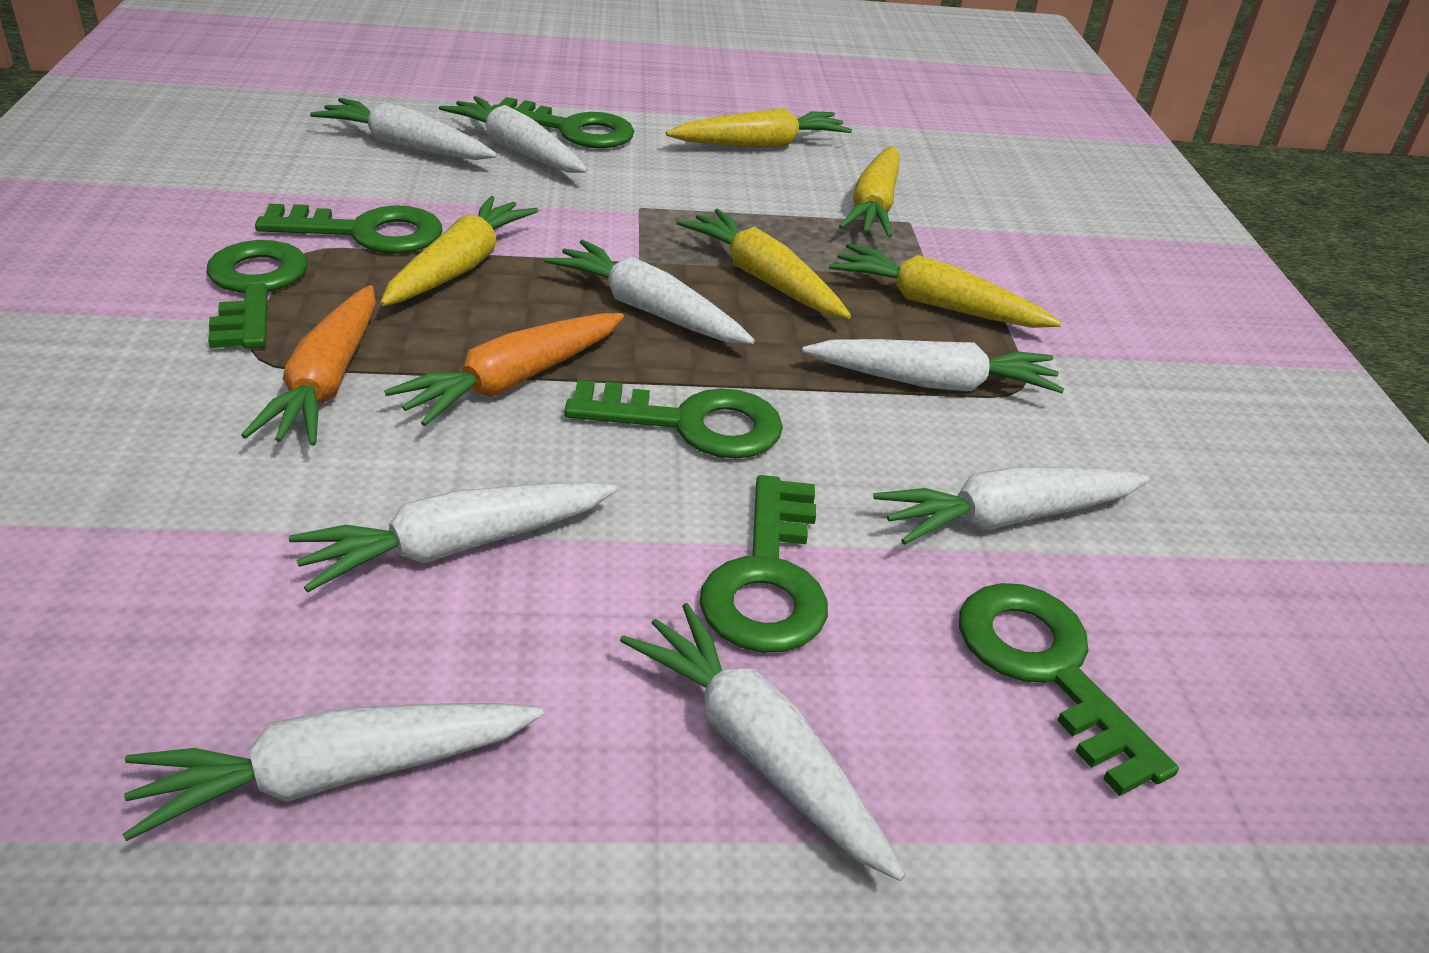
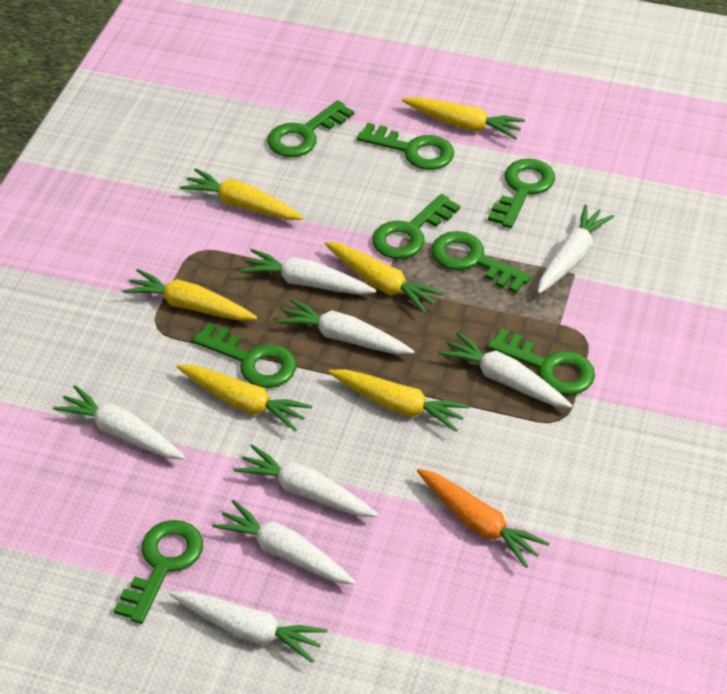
green key: [206,240,307,349] [255,204,443,254] [491,97,634,148] [564,380,783,459] [700,475,828,653] [959,583,1179,796] = 6 -> [114,520,203,624] [193,323,296,388] [267,100,354,157] [357,123,454,170] [372,194,460,259] [432,231,531,293] [487,328,595,395] [488,158,555,228] = 8
orange carrot: [241,285,376,446] [384,313,624,426] = 2 -> [417,469,550,568] = 1
yellow carrot: [380,196,538,306] [666,108,852,148] [677,209,851,319] [829,243,1062,328] [839,146,900,238] = 5 -> [123,269,257,321] [177,365,312,431] [180,168,304,220] [325,242,444,314] [328,369,470,432] [402,97,525,139] = 6

